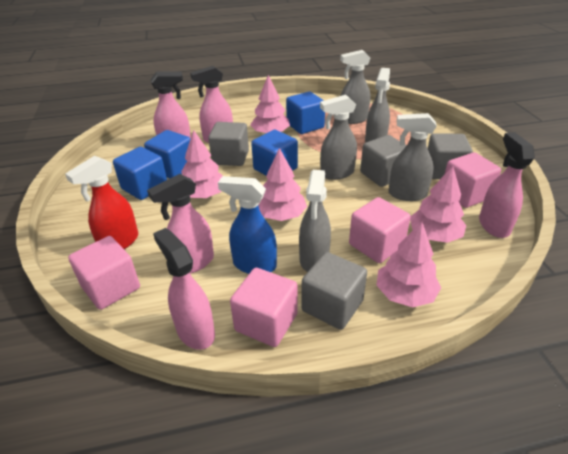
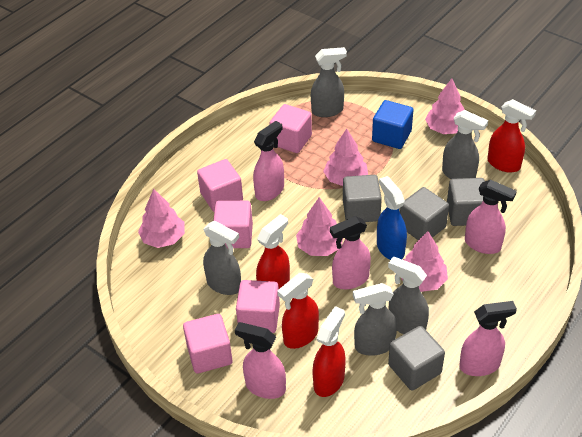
blue cube: [113,147,167,200] [144,130,190,178] [251,130,298,176] [286,92,325,134] = 4 -> [372,100,413,149] = 1
pink cube: [68,236,140,310] [230,268,298,347] [349,197,411,263] [444,152,501,208] = 4 -> [183,314,232,374] [197,159,243,212] [213,201,253,248] [236,280,280,333] [269,104,312,153] = 5
red spray bottle: [65,156,138,249] = 1 -> [256,214,290,289] [278,273,319,349] [312,306,346,397] [488,99,536,173] = 4

